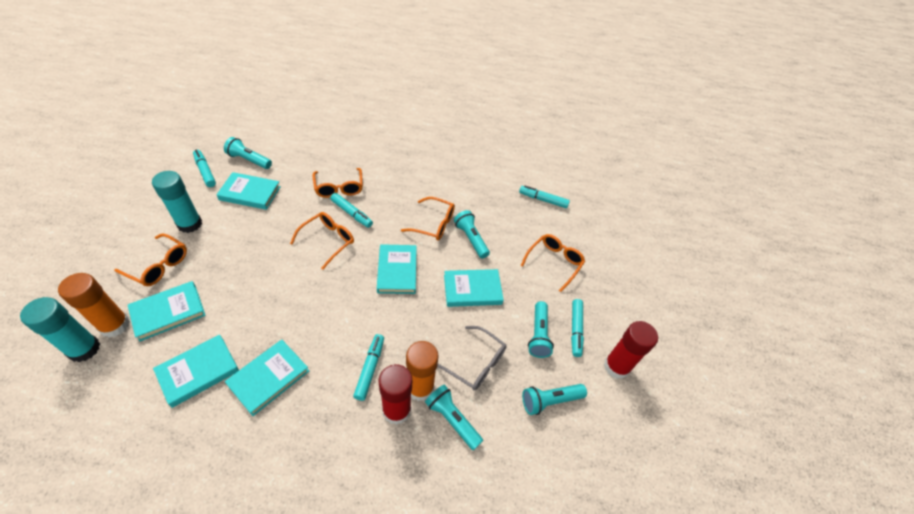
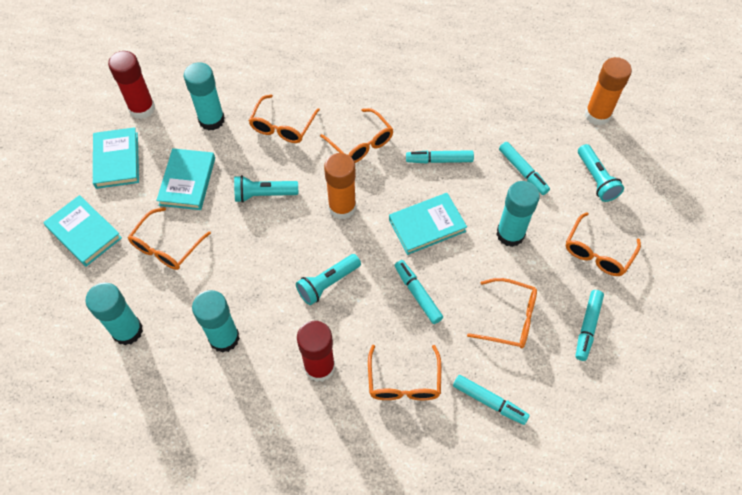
grey glasses: [437,326,507,390] = 1 -> none = 0
orange glasses: [114,233,187,286] [290,212,354,270] [313,168,363,198] [401,197,455,241] [521,234,585,292] = 5 -> [128,207,211,270] [249,95,320,143] [320,108,394,163] [368,345,441,400] [467,278,537,349] [566,212,641,276] = 6
turquoise book: [128,281,206,342] [153,335,239,408] [216,172,281,210] [225,340,309,416] [377,244,417,294] [444,269,504,307] = 6 -> [43,195,122,267] [93,127,139,189] [156,148,215,210] [389,193,467,255] = 4
turquoise flashlight: [224,137,272,169] [425,385,483,450] [454,210,490,258] [522,384,587,415] [528,301,554,358] = 5 -> [234,175,298,203] [296,254,361,305] [578,144,624,202] = 3
turquoise glue stick: [20,297,100,362] [152,171,202,233] = 2 -> [86,283,143,345] [184,62,225,131] [192,290,240,353] [496,181,540,247] = 4

